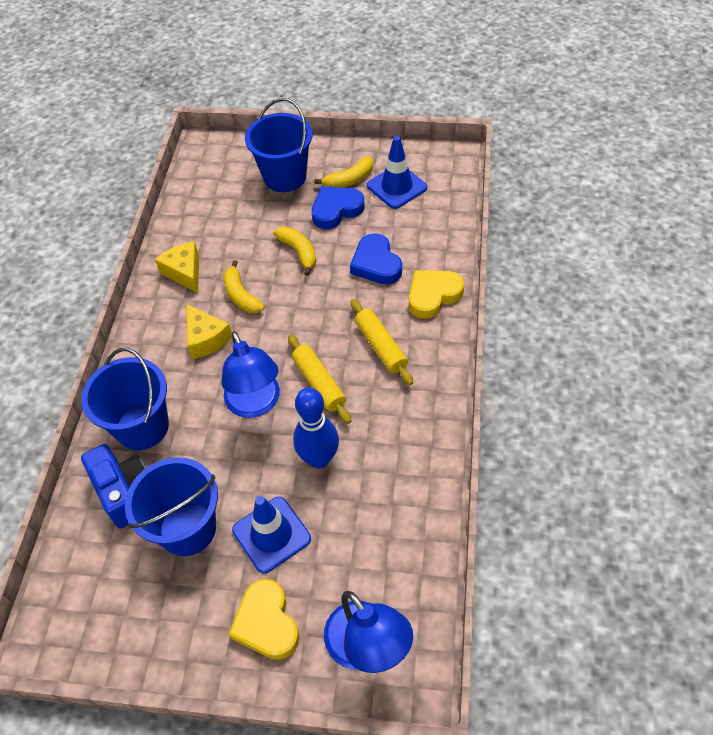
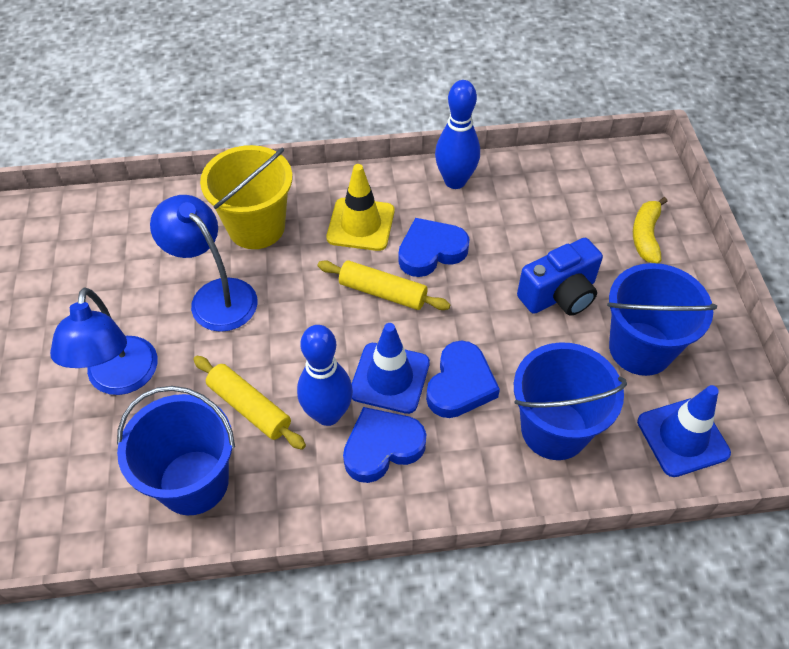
blue bowling pin: [293,388,339,468] = 1 -> [297,325,353,426] [435,80,480,189] = 2
blue heart: [311,186,364,229] [350,233,402,284] = 2 -> [343,407,426,483] [399,218,470,277] [426,341,500,418] = 3
yellow banana: [223,260,265,313] [273,227,316,276] [314,156,373,188] = 3 -> [633,197,668,263] = 1
yellow bucket: none = 0 -> [200,145,292,249] = 1
yellow cheese: [155,242,199,293] [187,304,232,359] = 2 -> none = 0
yellow heart: [229,579,300,660] [409,270,464,319] = 2 -> none = 0
yellow traffic cone: none = 0 -> [326,164,394,251] = 1

